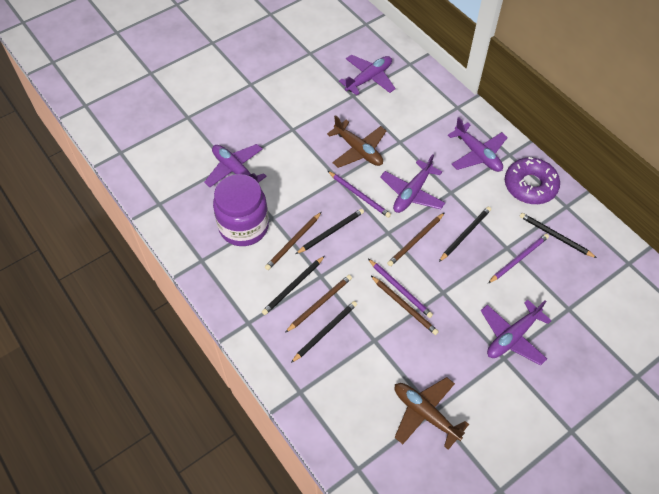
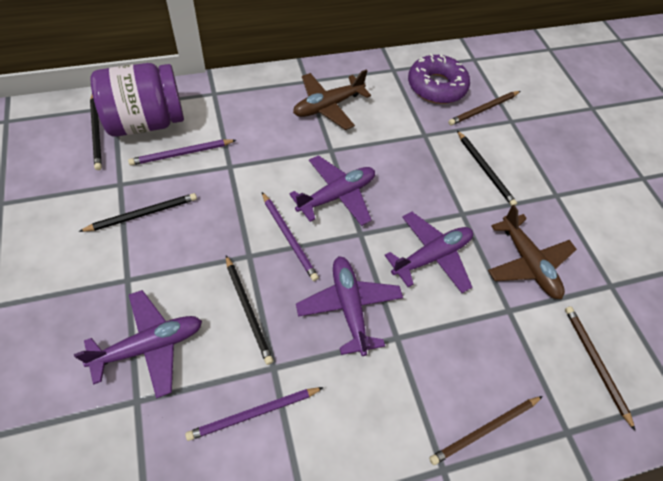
black pencil: [262,256,325,315] [291,301,357,363] [296,209,364,254] [439,207,491,262] [520,213,597,258] = 5 -> [78,193,197,232] [90,95,102,170] [226,255,273,365] [457,130,517,206] = 4
brown pencil: [265,212,322,270] [285,275,352,333] [371,276,439,335] [387,212,445,266] = 4 -> [429,396,543,465] [448,91,520,125] [565,306,635,431] = 3
purple plane: [204,144,267,187] [339,55,396,95] [380,154,445,213] [448,117,508,172] [481,300,552,366] = 5 -> [74,290,202,399] [289,155,375,226] [296,256,403,356] [385,212,473,293] = 4

